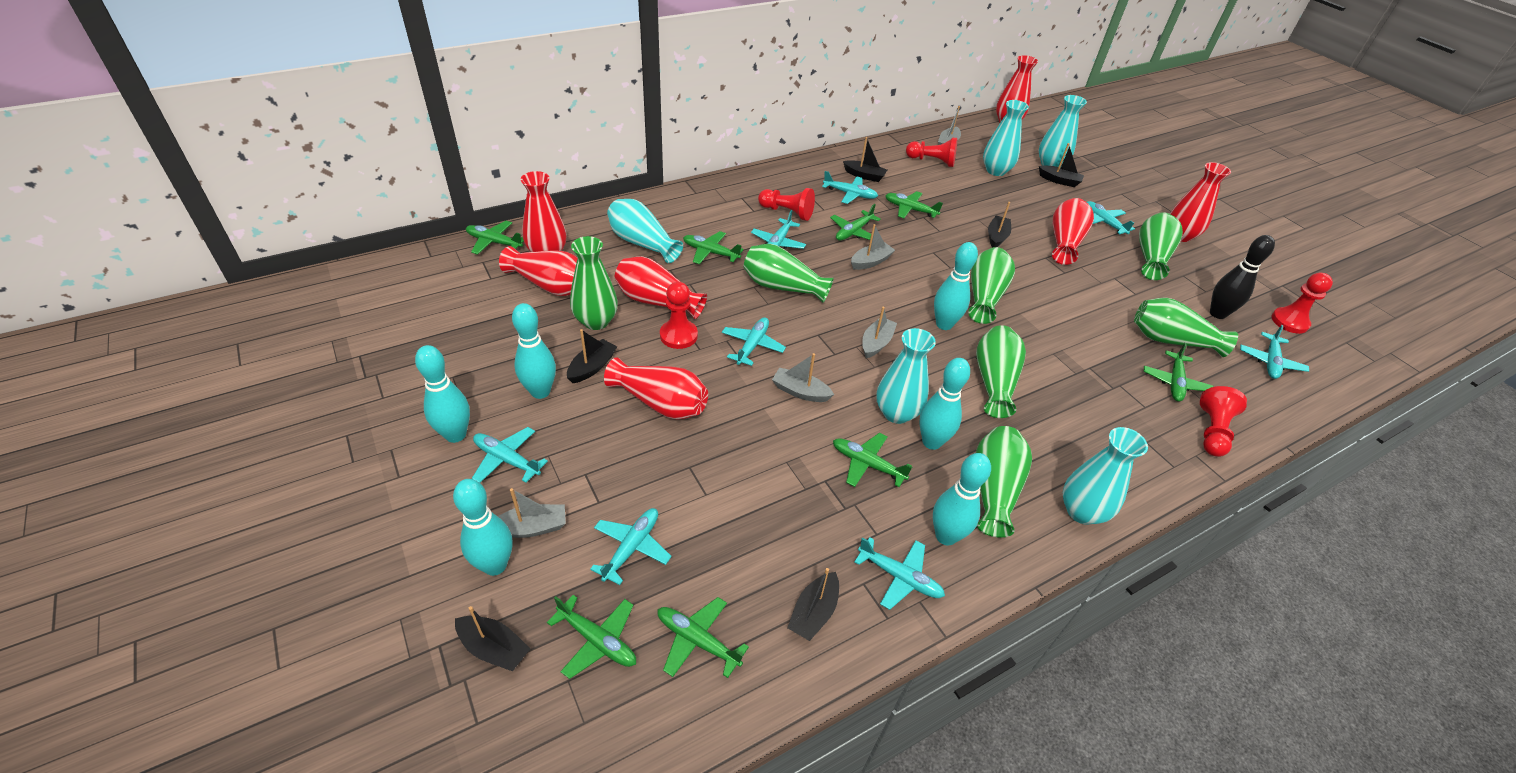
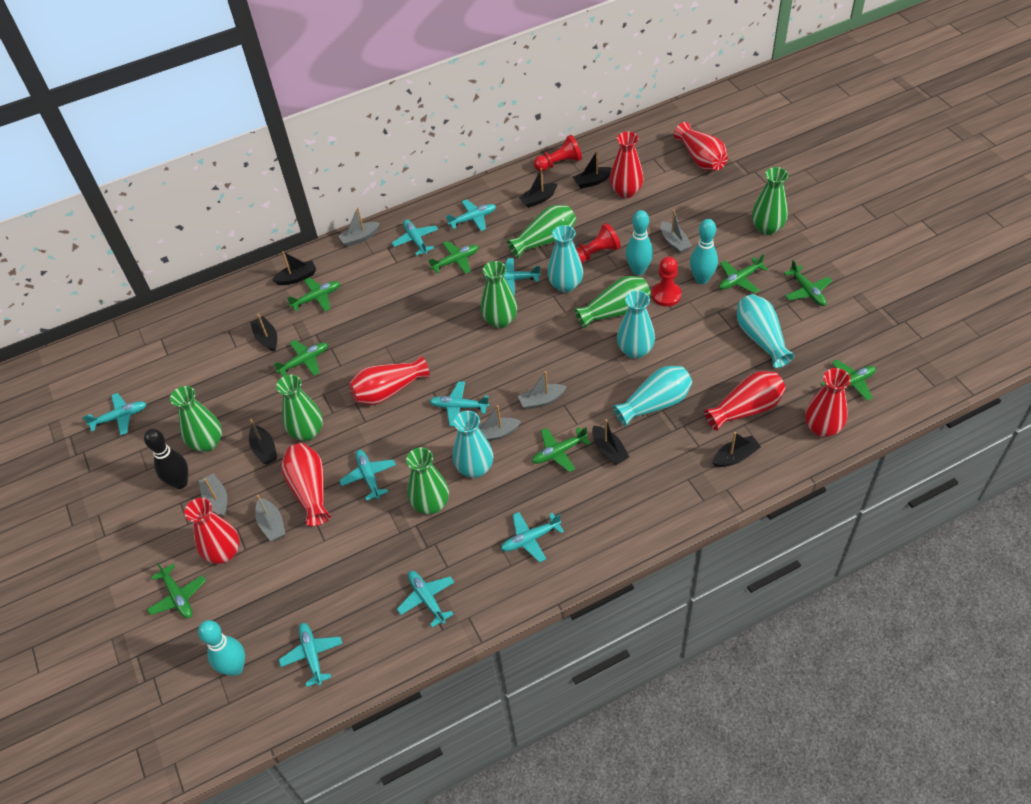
black boat: [455,606,530,671] [567,329,617,383] [787,568,839,641] [843,137,887,182] [988,202,1011,248] [1039,143,1084,187] = 6 -> [249,419,277,465] [250,314,277,352] [272,251,316,285] [519,168,557,208] [573,150,612,189] [592,419,629,465] [712,432,761,467] = 7
grey boat: [498,488,566,538] [772,353,834,402] [851,224,895,270] [862,307,897,358] [938,106,961,145] = 5 -> [199,473,227,517] [255,495,286,541] [338,207,379,247] [478,405,521,441] [518,371,567,410] [661,210,692,254] = 6
red pawn: [660,282,698,349] [758,188,815,221] [906,138,957,167] [1200,386,1247,457] [1271,273,1333,334] = 5 -> [534,135,582,171] [576,223,621,263] [652,256,682,306] = 3
turquoise bowling pin: [415,345,470,443] [453,479,512,576] [512,303,556,399] [919,358,970,450] [933,453,991,545] [934,242,978,330] = 6 -> [198,620,245,676] [626,210,653,275] [690,219,718,284] = 3
turquoise plane: [472,427,548,483] [590,508,672,585] [722,317,786,366] [751,210,806,249] [822,171,878,204] [855,537,945,610] [1087,201,1135,234] [1240,325,1309,379] = 8 -> [83,393,147,435] [279,623,343,687] [339,450,396,501] [392,219,438,255] [397,571,454,628] [429,381,489,426] [446,199,496,231] [485,258,541,295] [501,512,564,562] = 9

